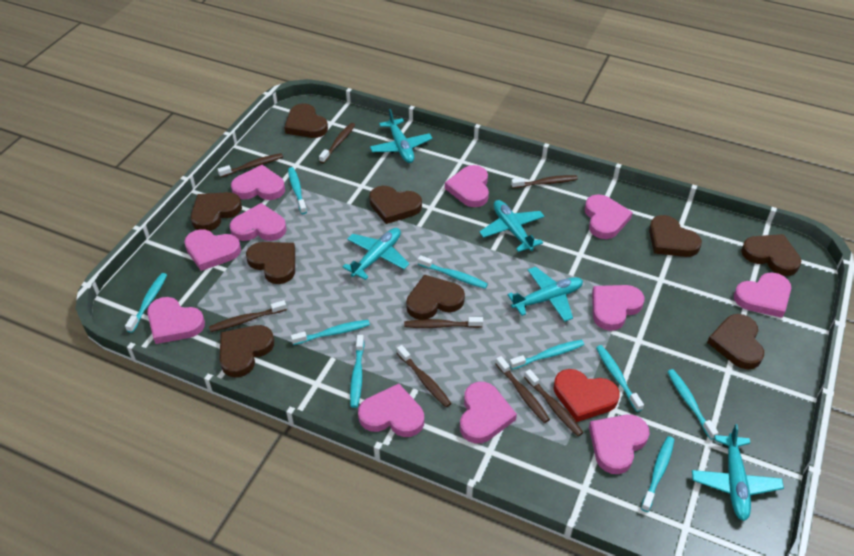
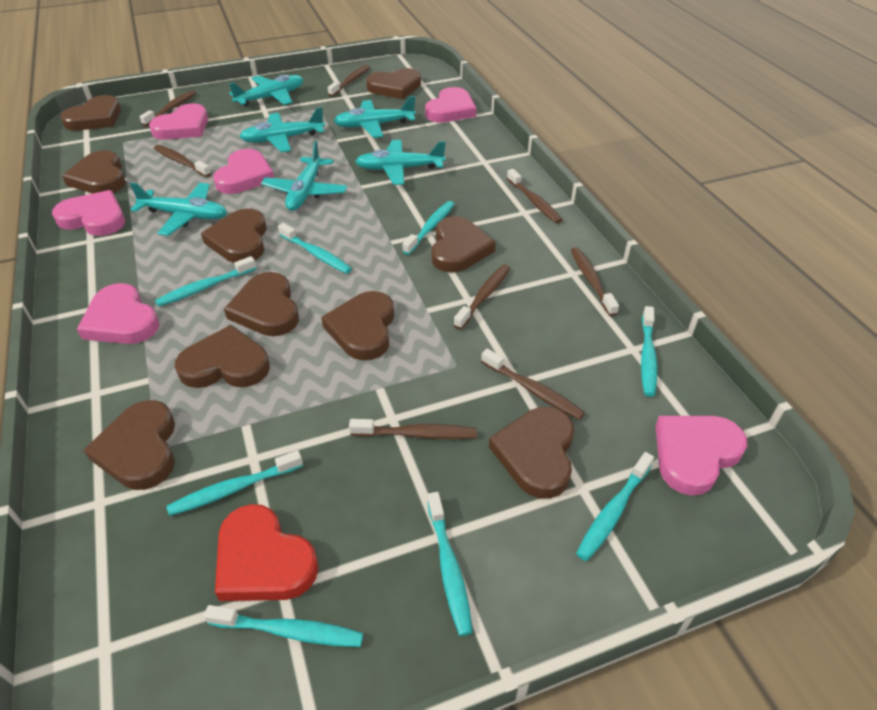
brown heart: [191,192,242,231] [220,325,274,377] [246,242,295,284] [284,103,328,138] [369,186,422,224] [406,274,465,320] [649,215,702,257] [707,314,764,369] [741,234,801,276] = 9 -> [60,95,121,131] [62,150,126,194] [84,400,175,490] [175,325,270,388] [201,209,267,263] [224,272,299,336] [321,291,394,360] [366,68,421,99] [431,216,496,273] [489,407,574,499] = 10
pink heart: [147,297,205,344] [184,229,241,271] [230,203,286,241] [231,165,285,200] [358,384,424,437] [445,165,489,207] [460,382,517,444] [585,194,633,239] [589,415,650,474] [592,285,644,331] [734,272,791,318] = 11 -> [52,190,125,236] [77,283,160,344] [149,103,208,140] [213,149,274,194] [425,87,476,123] [655,416,748,496] = 6
turquoise plane: [342,228,409,280] [370,109,432,163] [479,200,545,252] [507,267,583,322] [692,424,784,521] = 5 -> [130,182,227,236] [229,75,303,106] [239,107,325,152] [261,141,347,211] [334,96,416,138] [355,140,446,185] = 6
turquoise toothbrush: [125,273,167,333] [288,167,307,214] [291,320,370,345] [350,335,364,408] [418,255,488,289] [509,340,584,370] [596,345,644,412] [641,436,674,512] [667,369,718,440] = 9 -> [155,256,256,307] [167,450,303,516] [204,605,363,647] [278,223,352,274] [402,201,454,255] [427,492,473,636] [576,452,654,561] [641,306,657,397] = 8

